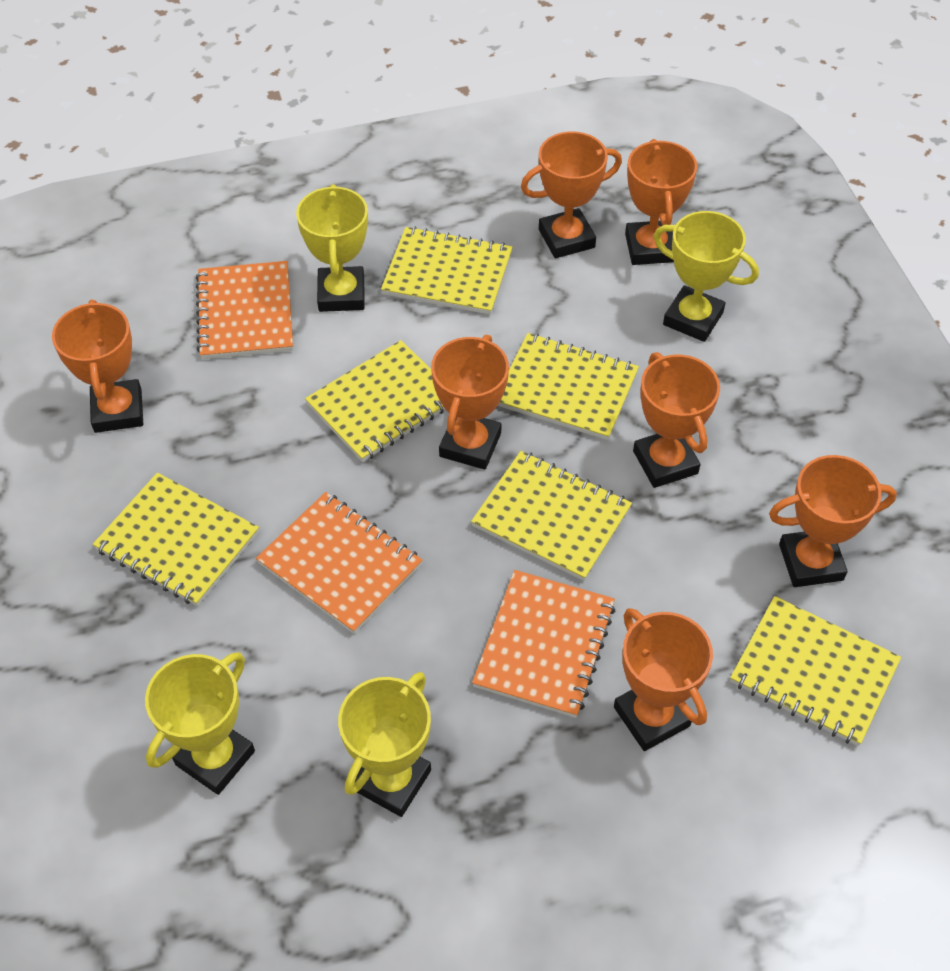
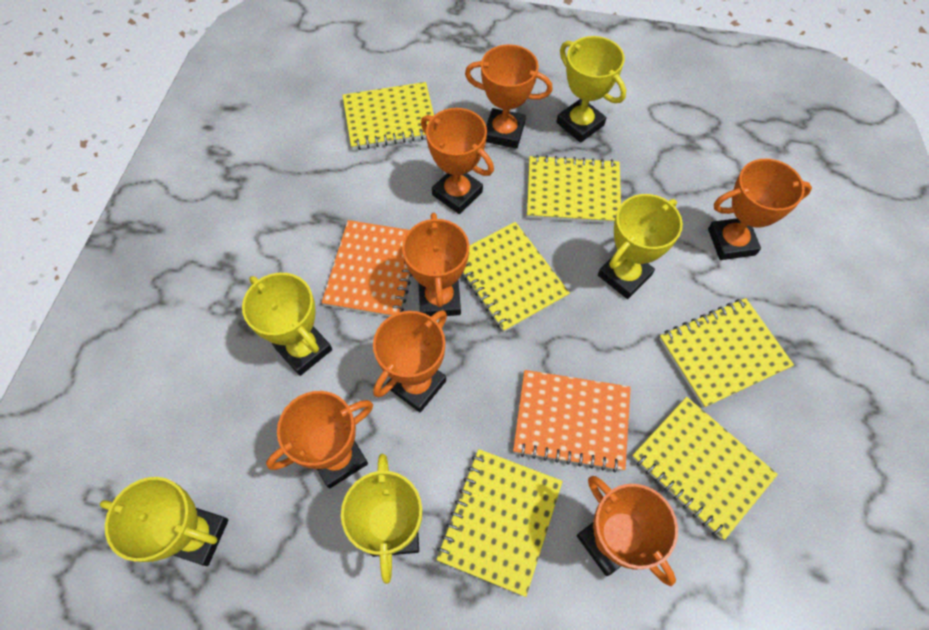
orange notebook: [196,261,293,359] [256,492,423,634] [472,570,615,718] = 3 -> [322,220,412,317] [513,370,631,472] = 2
yellow trophy: [145,652,255,795] [296,184,368,312] [338,672,431,817] [653,211,759,342] = 4 -> [100,477,229,566] [242,273,332,376] [341,454,422,584] [557,36,626,143] [598,194,683,299] = 5

